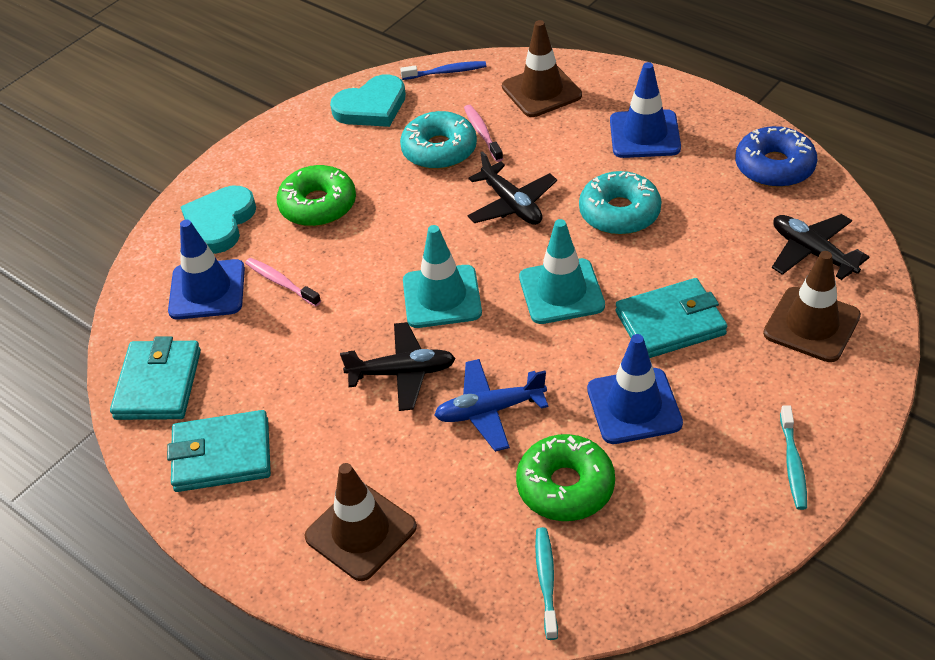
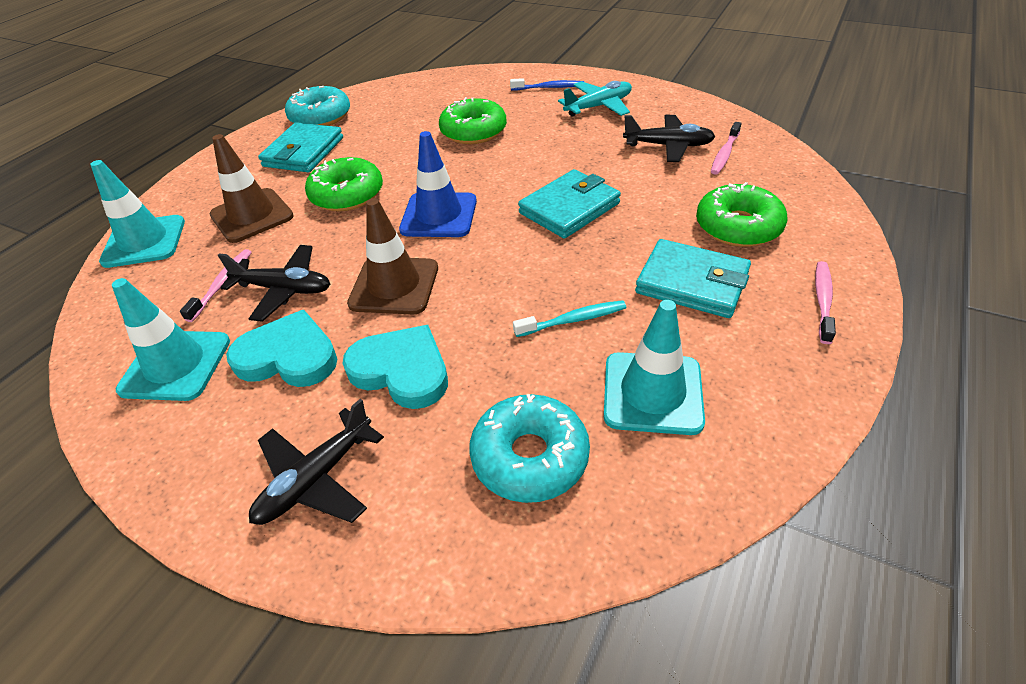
blue donut: [735,126,817,188] = 1 -> none = 0
blue plane: [434,359,548,452] = 1 -> none = 0
blue traffic cone: [168,220,245,320] [587,334,683,444] [610,62,681,158] = 3 -> [399,131,477,237] = 1
brown traffic cone: [304,463,417,581] [502,20,582,117] [763,251,861,362] = 3 -> [209,134,294,243] [347,198,438,314] = 2
green donut: [277,165,356,227] [516,434,615,521] = 2 -> [305,157,383,211] [439,97,507,144] [696,182,787,247] = 3
pink toothbrush: [245,258,321,307] [464,105,503,162] = 2 -> [180,249,252,322] [711,122,741,175] [815,261,836,344] = 3
turquoise plane: none = 0 -> [558,81,632,117] = 1
turquoise toothbrush: [535,527,558,640] [780,405,807,510] = 2 -> [513,300,626,337] = 1
turquoise traffic cone: [403,225,482,328] [519,219,605,324] = 2 -> [90,160,185,268] [112,278,230,401] [604,300,705,435] = 3

